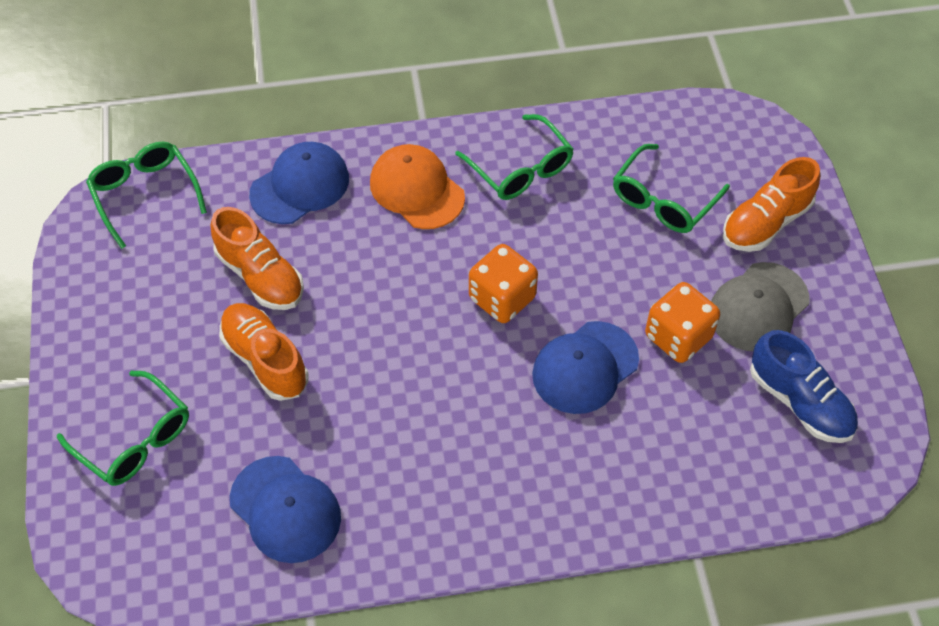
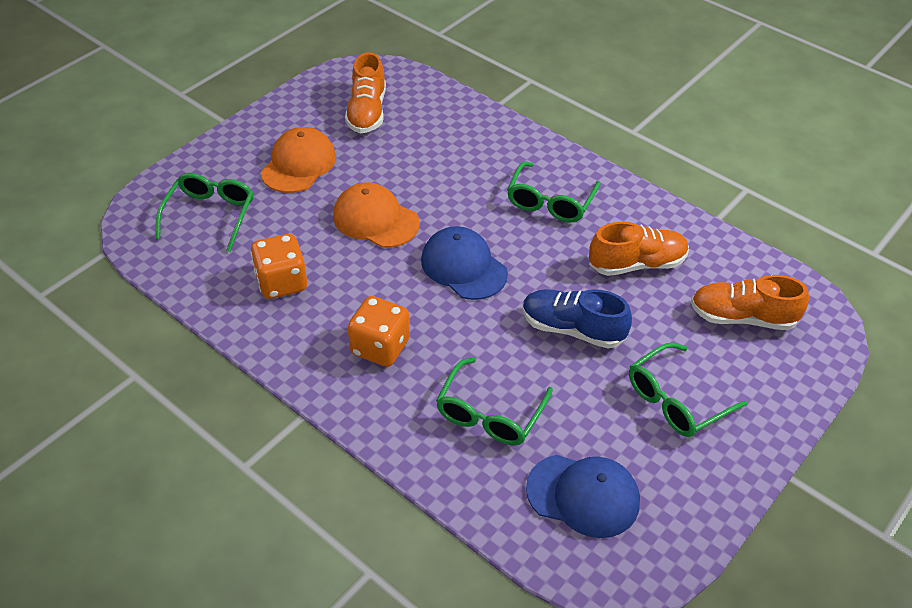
blue cap: [230,456,341,563] [249,142,349,224] [532,321,639,414] = 3 -> [421,226,508,300] [526,455,640,538] = 2
grey cap: [711,262,809,351] = 1 -> none = 0
orange cap: [370,144,465,229] = 1 -> [261,127,336,193] [333,182,420,248] = 2

